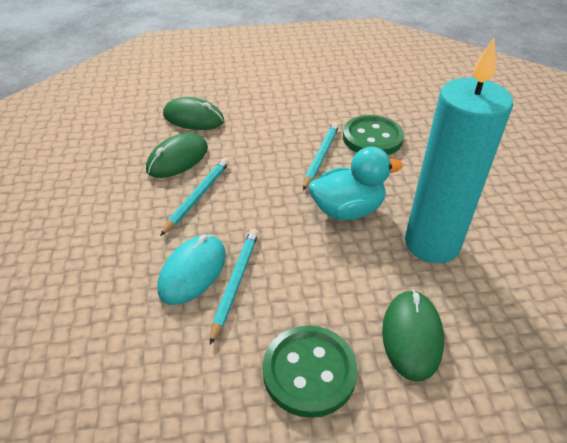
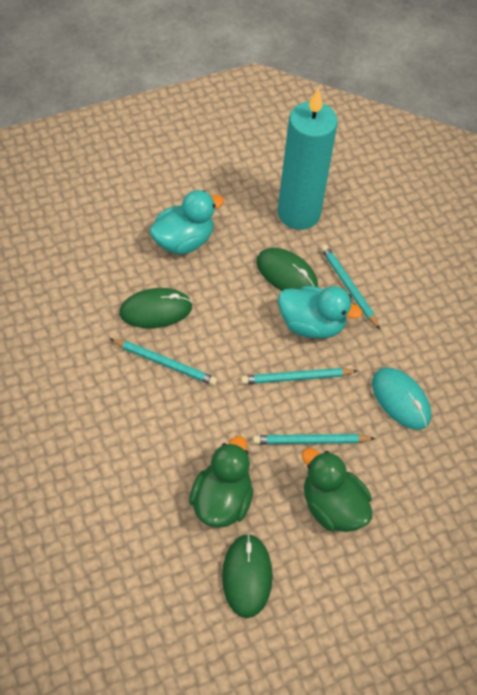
green button: [262,326,357,418] [343,115,404,155] = 2 -> none = 0
green duck: none = 0 -> [189,436,253,528] [302,448,372,532] = 2
turquoise duck: [309,147,403,220] = 1 -> [149,190,224,254] [278,286,363,339] = 2
turquoise pencil: [160,158,229,236] [210,229,259,345] [303,122,339,190] = 3 -> [110,339,218,386] [241,368,357,384] [253,434,376,444] [321,244,380,329] = 4

